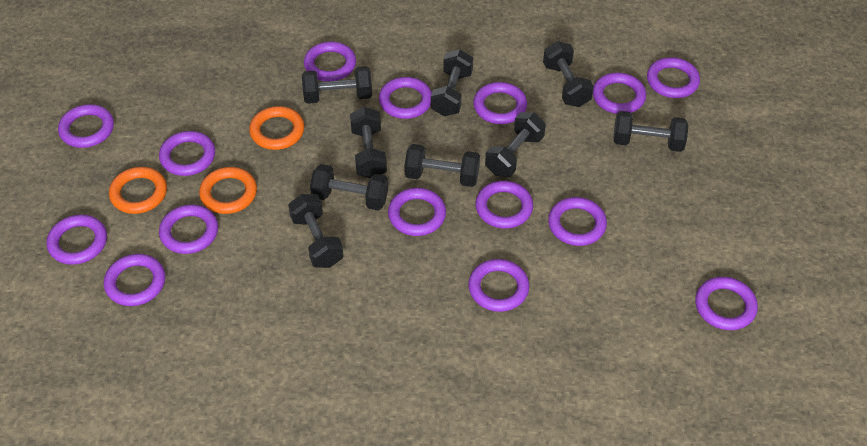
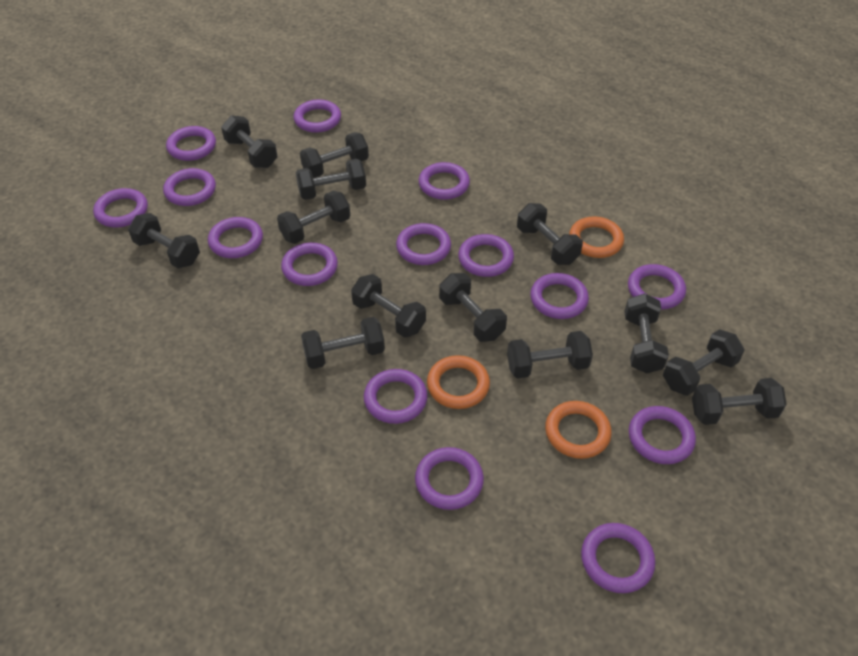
black dumbbell: [288,194,343,268] [302,66,372,104] [310,164,388,210] [350,107,387,178] [404,144,480,187] [431,49,473,116] [485,112,546,177] [543,41,594,107] [613,111,689,152] = 9 -> [128,213,200,268] [221,115,278,168] [277,191,350,244] [296,159,366,200] [300,132,369,178] [301,317,385,369] [351,274,426,338] [439,273,507,342] [507,331,593,379] [517,203,583,265] [624,293,669,373] [663,329,744,396] [692,378,787,425] = 13

